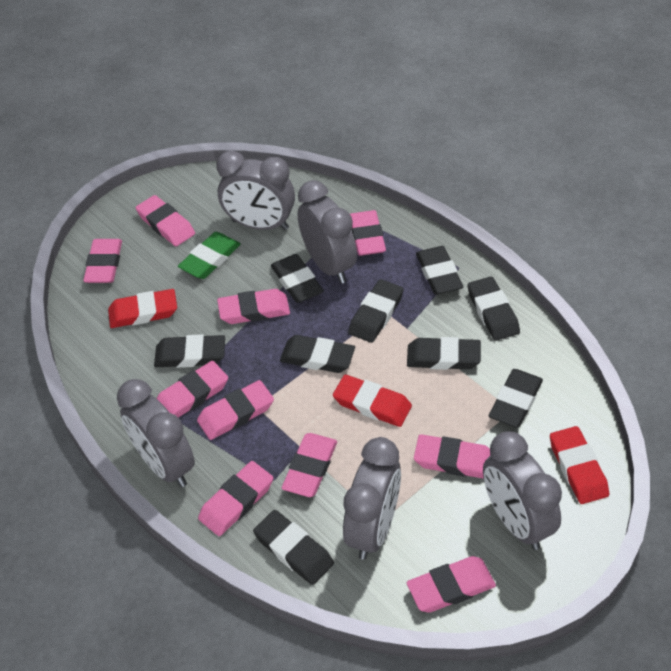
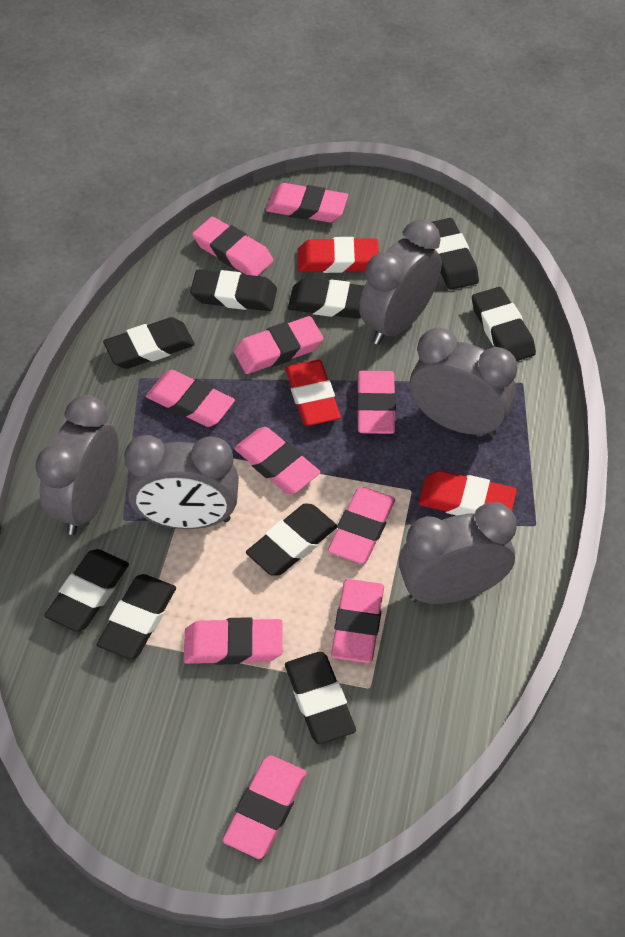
green eraser: [178,232,241,279] = 1 -> none = 0

